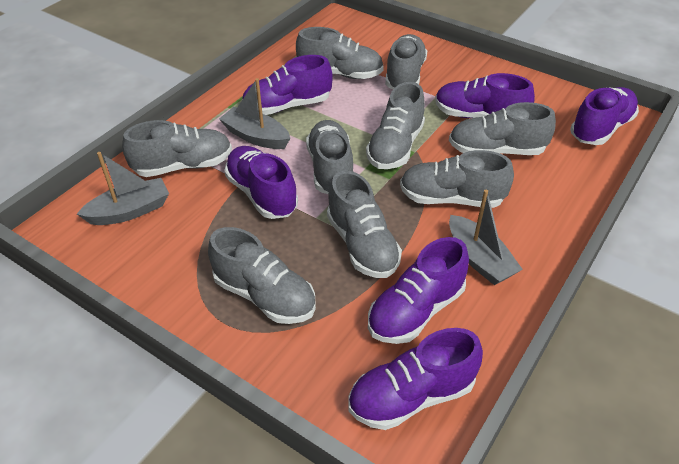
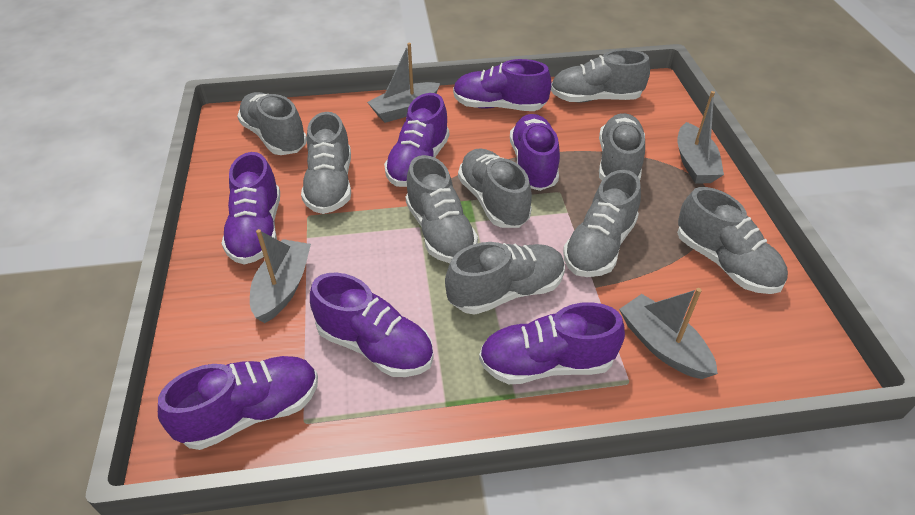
grey boat: [77,152,169,225] [219,78,290,149] [449,190,523,285] = 3 -> [250,229,311,323] [367,43,440,123] [619,288,718,379] [677,91,724,184] = 4
purple shoe: [224,146,298,219] [242,55,333,115] [348,328,483,430] [368,237,469,344] [435,73,535,118] [570,87,639,145] = 6 -> [158,356,318,450] [221,152,280,265] [310,272,434,377] [384,93,449,187] [453,59,552,111] [479,302,625,384] [510,114,560,191] = 7

